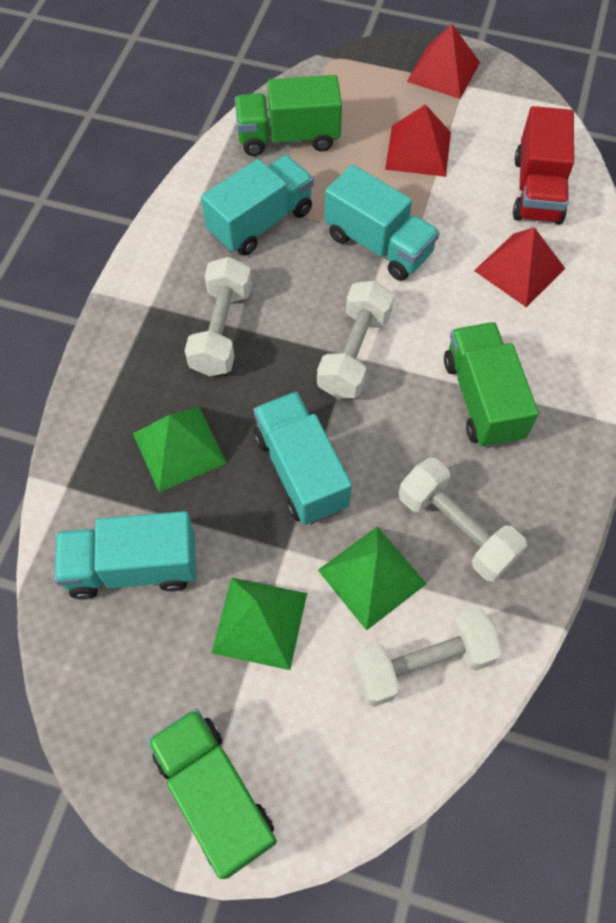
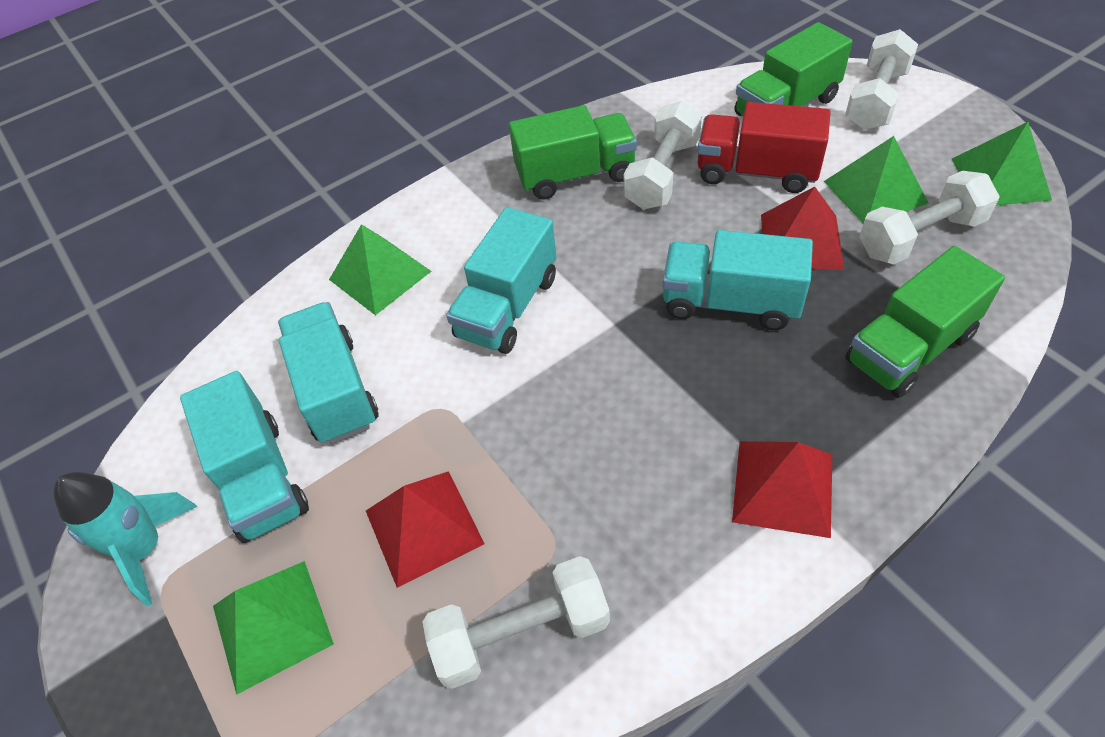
green pyramid: [133,406,227,492] [211,578,307,670] [318,527,426,631] = 3 -> [213,561,334,695] [329,224,431,315] [824,136,928,223] [952,122,1052,205] = 4
turquoise rocket: none = 0 -> [53,472,197,606] = 1

